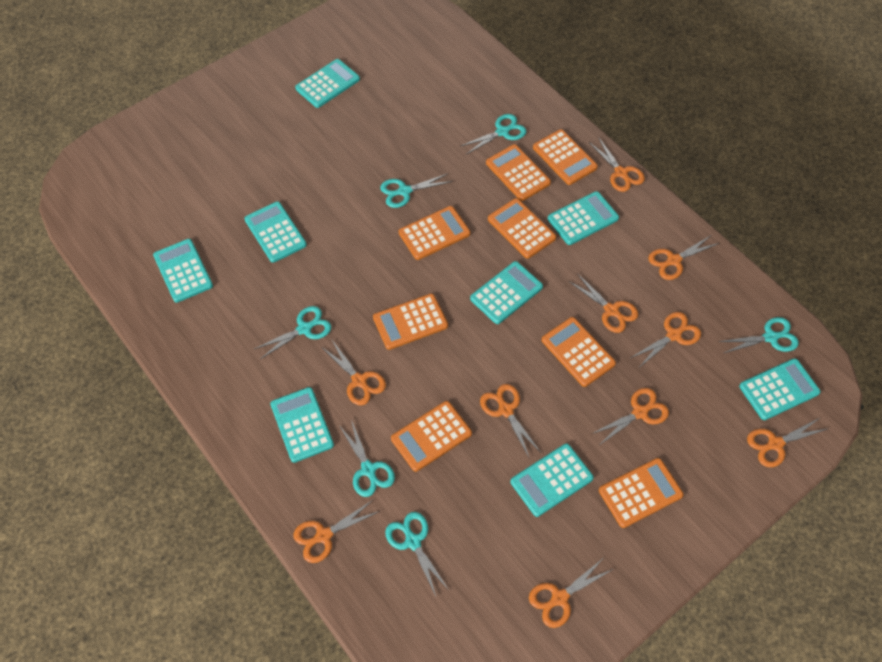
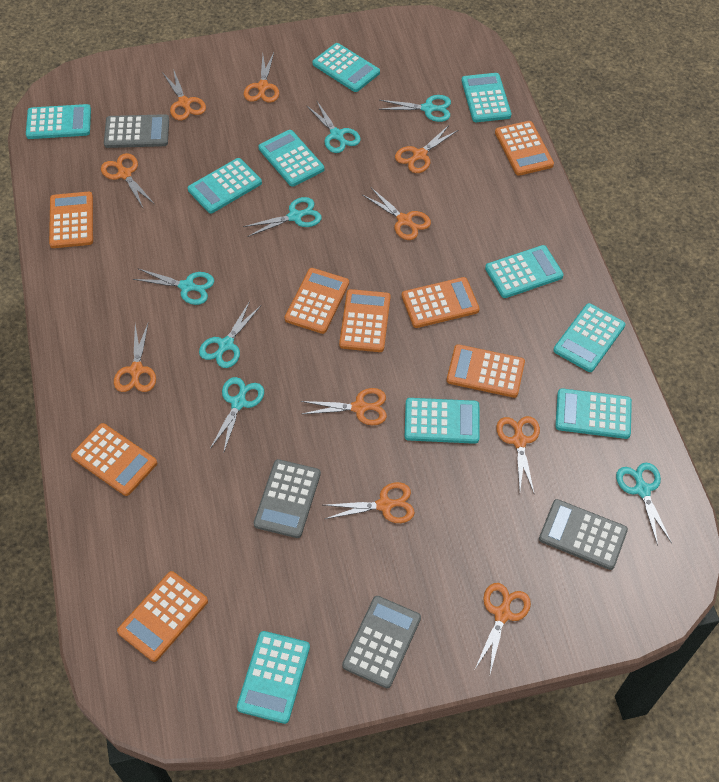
grey calculator: none = 0 -> [104,114,169,148] [254,459,321,538] [342,596,421,688] [539,499,628,570] = 4
turquoise calculator: [153,239,213,303] [244,201,307,263] [270,387,334,463] [295,59,360,108] [470,261,543,324] [510,444,594,517] [548,191,619,245] [739,358,820,420] = 8 -> [26,104,91,139] [188,158,262,213] [237,631,310,724] [258,130,324,187] [312,43,380,92] [405,398,480,444] [462,73,511,122] [485,245,564,298] [553,303,625,372] [555,388,632,439] = 10
turquoise scissors: [254,306,331,359] [339,420,395,497] [380,173,453,208] [385,512,449,596] [461,114,526,154] [719,317,799,353] = 6 -> [133,268,214,305] [199,301,261,368] [210,377,264,454] [243,197,322,237] [306,101,361,153] [378,95,451,122] [616,463,672,545] = 7

